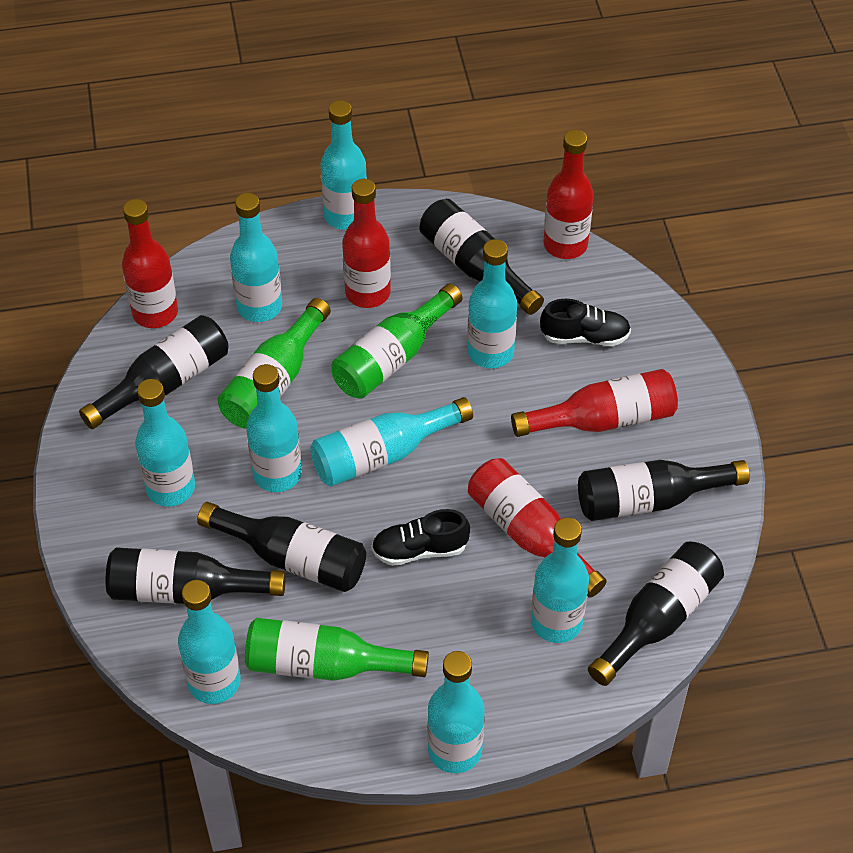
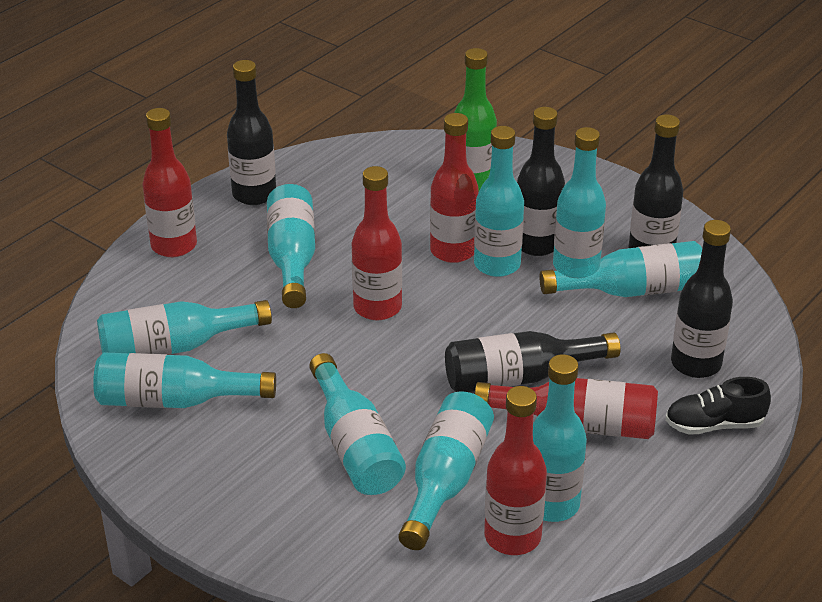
black bottle: [79,315,229,429] [106,547,286,604] [197,502,366,592] [420,199,544,315] [578,460,750,521] [588,542,724,686] = 6 -> [227,60,276,205] [445,331,621,392] [517,107,565,256] [629,114,683,248] [671,220,733,378] = 5
black shoe: [371,509,470,566] [540,299,631,346] = 2 -> [665,377,771,435] = 1
green bottle: [218,298,331,429] [245,618,429,681] [332,283,462,399] = 3 -> [454,48,497,192] = 1

